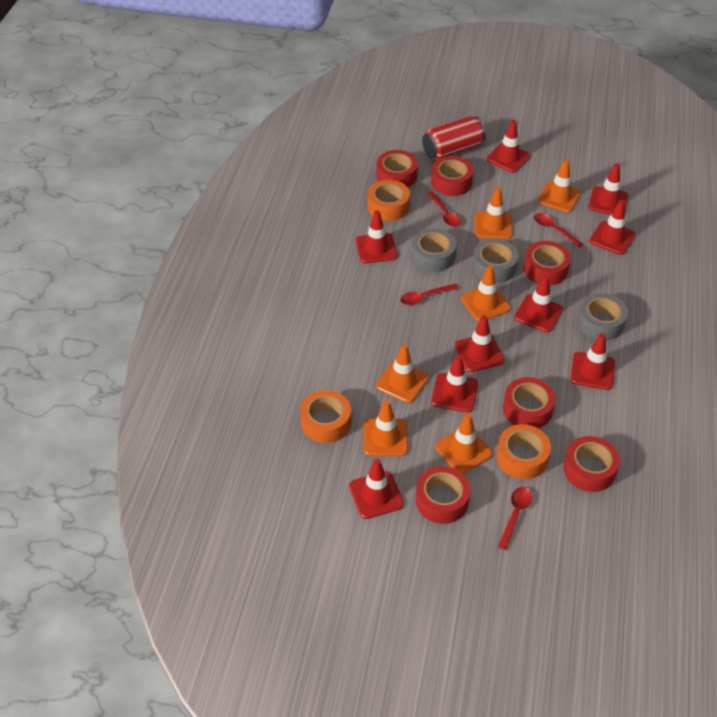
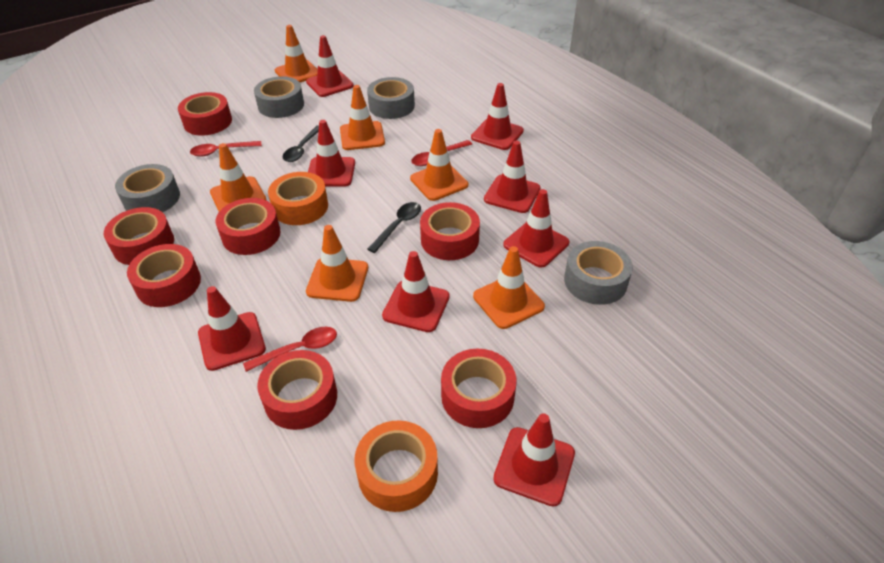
black spoon: none = 0 -> [283,125,319,162] [367,202,421,253] = 2
grey tape: [411,228,456,272] [472,239,519,283] [577,293,628,341] = 3 -> [115,164,180,212] [254,76,304,118] [367,77,415,119] [564,241,633,305] = 4
orange tape: [300,390,351,443] [368,180,410,221] [496,424,551,479] = 3 -> [268,172,328,225] [354,420,438,512] = 2
red can: [422,116,486,160] = 1 -> none = 0
red spoon: [400,284,459,305] [427,192,461,227] [498,487,532,550] [534,213,583,248] = 4 -> [190,141,262,156] [243,327,337,372] [411,140,472,166] = 3
red tape: [377,150,418,188] [416,466,470,524] [431,156,473,196] [503,377,556,428] [524,241,571,285] [564,436,620,492] = 6 -> [104,207,174,265] [127,244,201,307] [178,92,232,136] [216,198,281,255] [257,350,337,430] [420,202,480,260] [441,349,516,428] = 7
red traffic cone: [349,459,404,519] [356,210,397,264] [431,355,478,412] [455,315,505,372] [486,120,531,173] [514,275,563,333] [570,333,615,390] [588,163,628,215] [589,200,636,255] = 9 -> [198,286,266,371] [306,35,354,97] [308,120,355,187] [382,251,450,332] [471,83,524,150] [484,141,541,213] [493,413,575,507] [503,189,569,268] = 8

